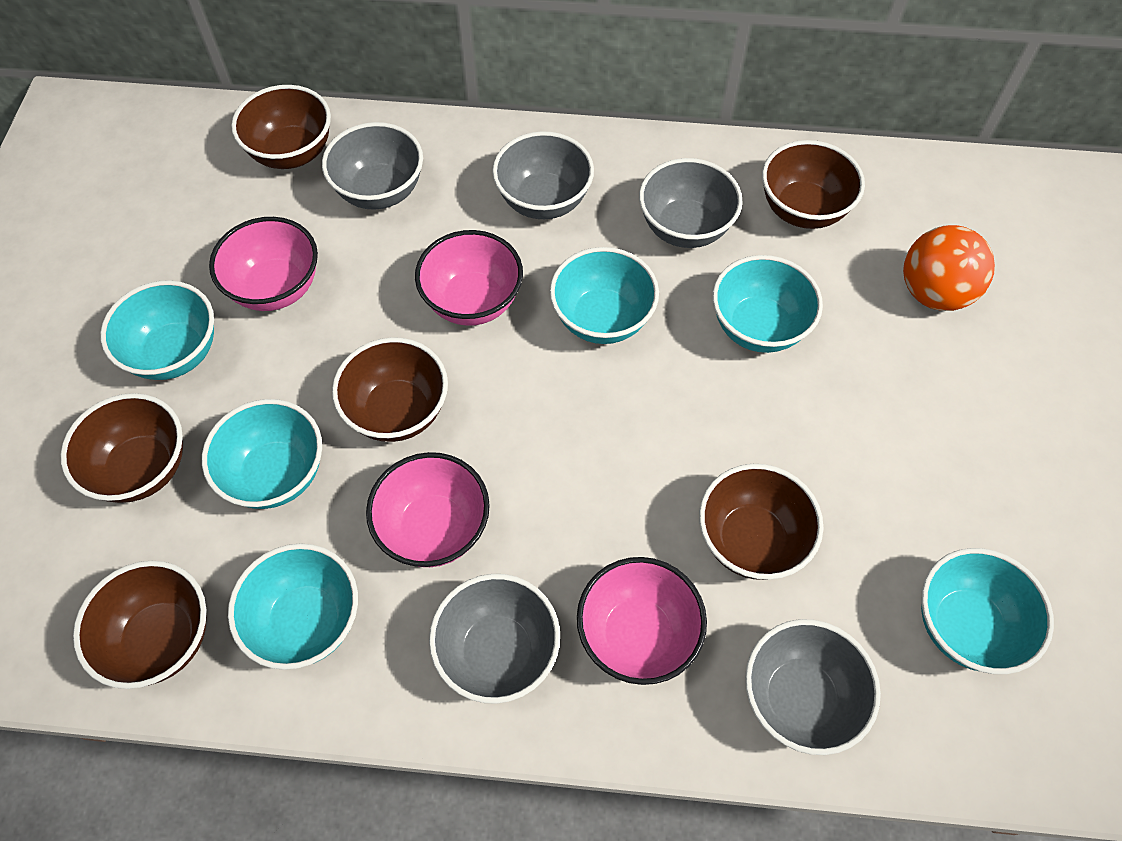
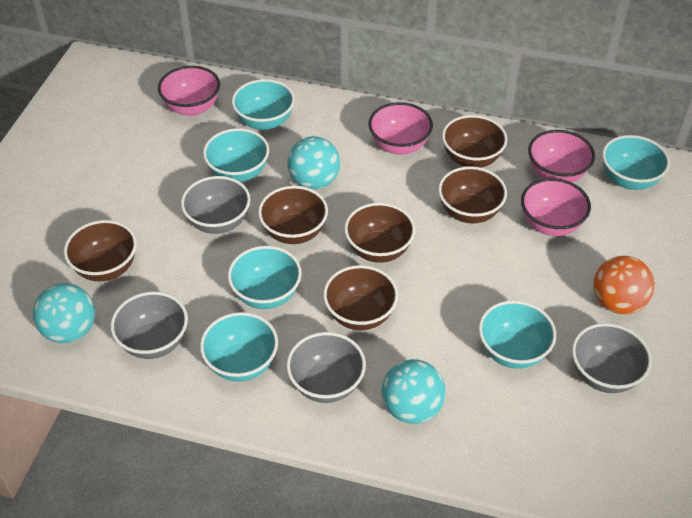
grey bowl: [322,122,423,210] [429,574,560,704] [492,131,594,219] [639,158,743,248] [745,619,881,755] = 5 -> [111,292,188,359] [181,176,250,234] [286,332,366,403] [572,323,652,393] = 4
turquoise ball: none = 0 -> [33,283,95,343] [287,136,340,189] [382,359,446,424] = 3

